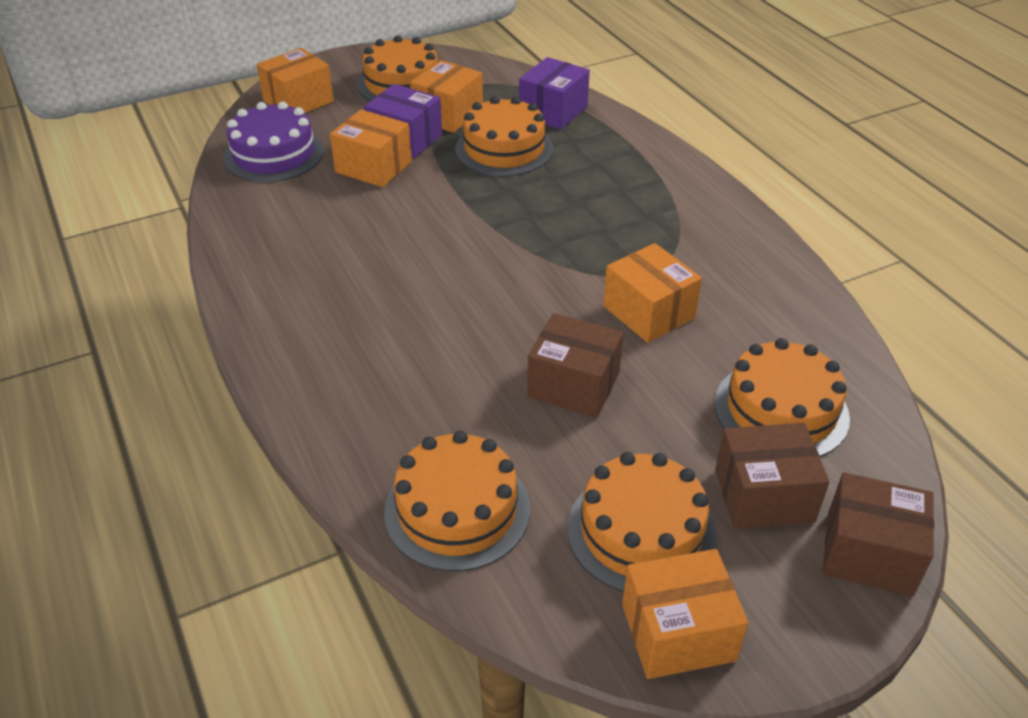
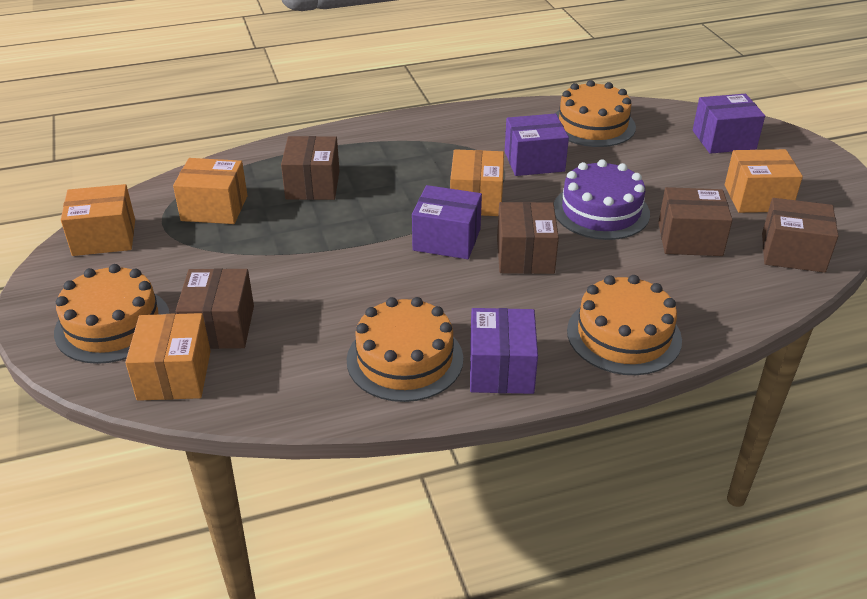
brown box: [527,313,623,418] [715,423,829,529] [822,472,934,597] = 3 -> [176,268,254,349] [281,136,340,200] [497,202,559,274] [658,187,733,256] [762,198,839,273] = 5
orange cake: [357,35,437,101] [384,431,530,572] [455,96,553,176] [567,452,717,592] [714,338,850,457] = 5 -> [54,264,170,364] [347,297,463,402] [555,80,636,147] [567,275,682,375] = 4
purple box: [364,84,442,159] [519,57,590,130] = 2 -> [412,185,482,259] [470,308,538,394] [505,114,569,176] [693,94,765,154] = 4

